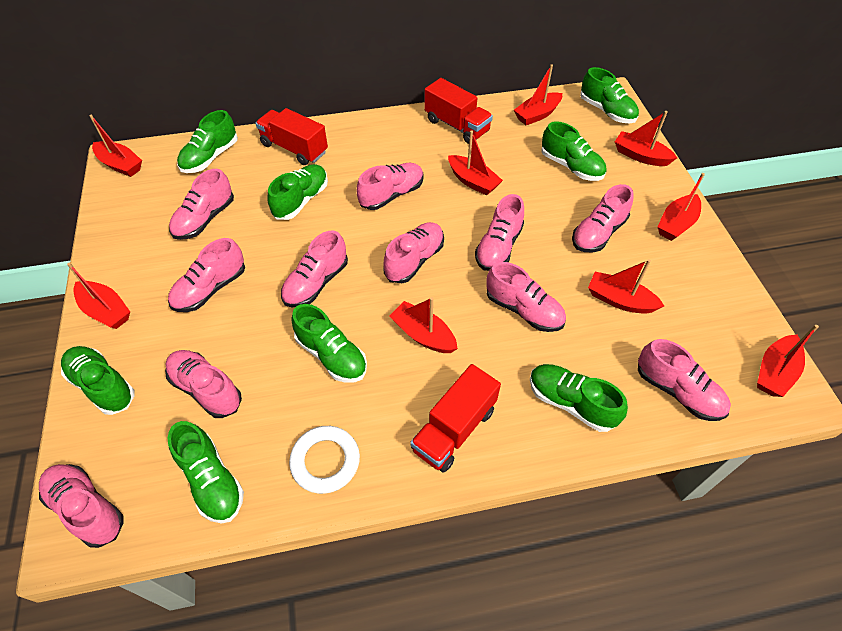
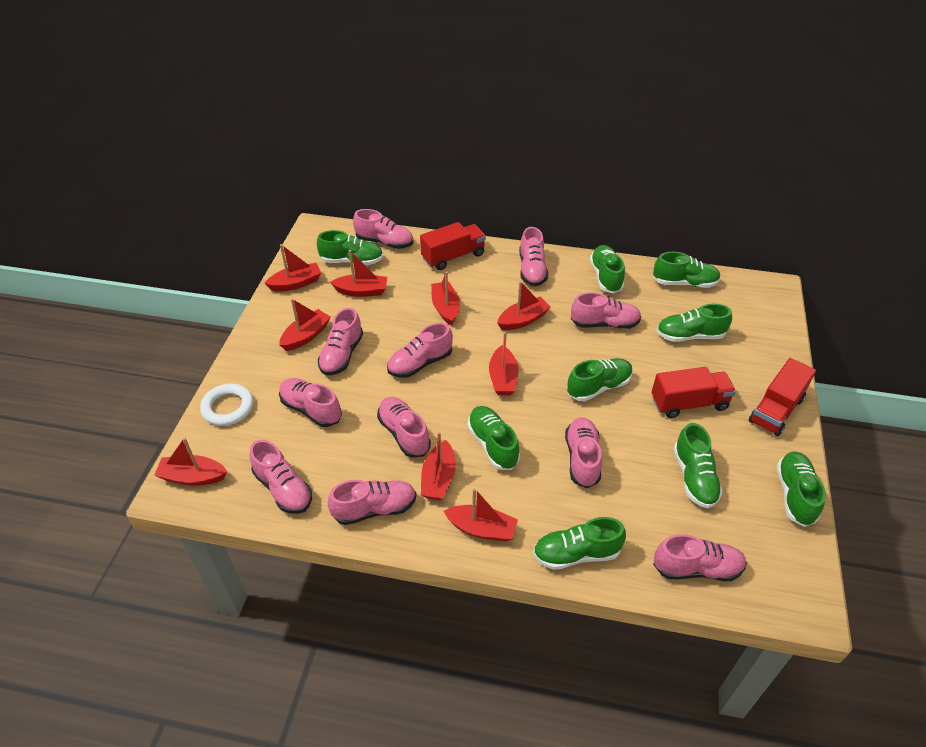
green shoe: [61,346,134,415] [168,421,244,524] [177,110,238,173] [267,164,328,220] [291,304,367,382] [530,364,628,432] [541,121,606,181] [580,67,639,123] = 8 -> [317,230,383,265] [467,406,520,470] [533,517,626,570] [567,358,633,401] [590,245,625,294] [653,252,721,288] [657,304,732,342] [674,423,723,508] [777,451,826,527] = 9

